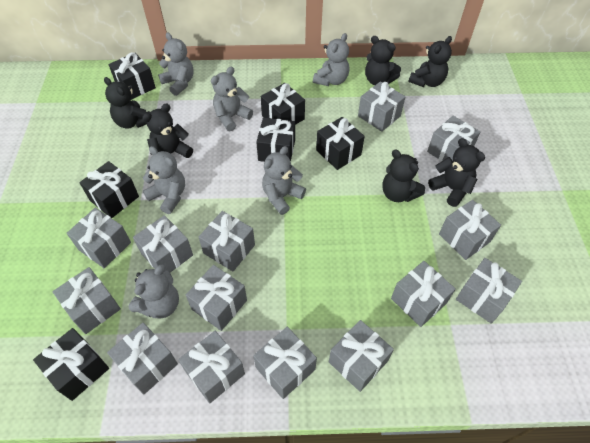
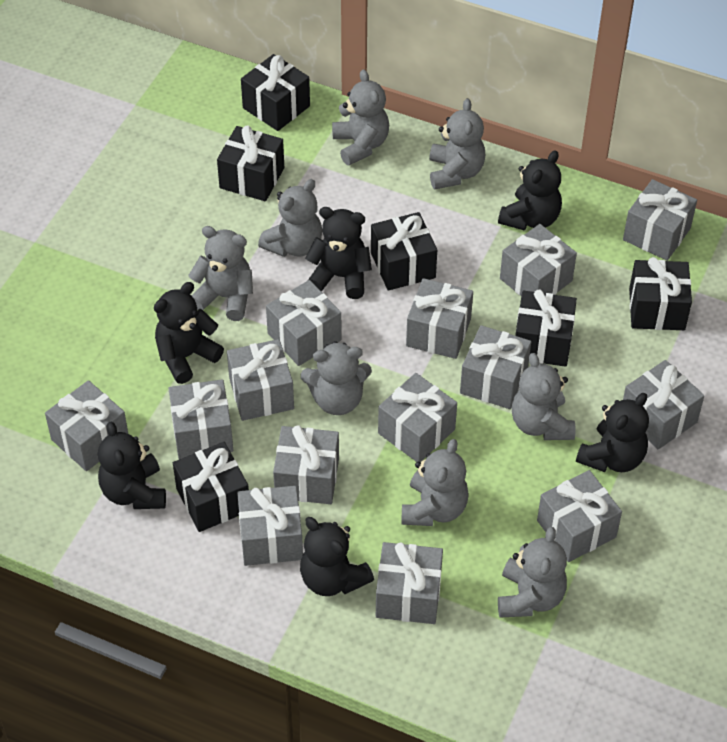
grey teddy bear: [129,265,179,319] [143,146,185,214] [158,33,194,96] [211,67,253,131] [262,146,306,215] [313,33,349,86] = 6 -> [188,226,253,321] [258,179,322,257] [301,341,372,415] [332,69,389,165] [401,439,469,526] [429,98,486,190] [498,527,567,617] [512,353,575,440] = 8

